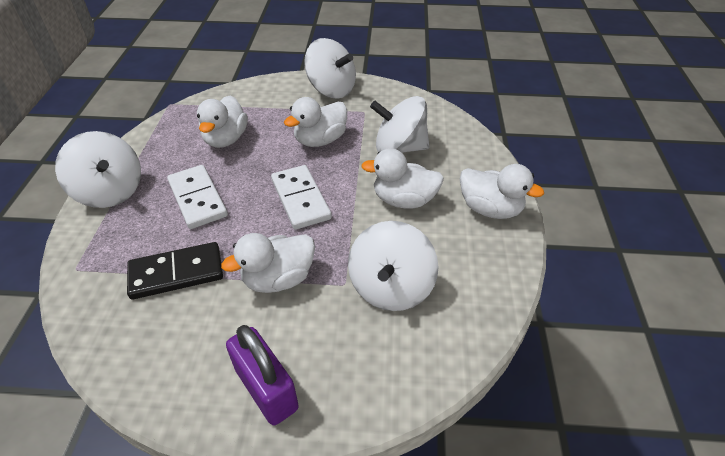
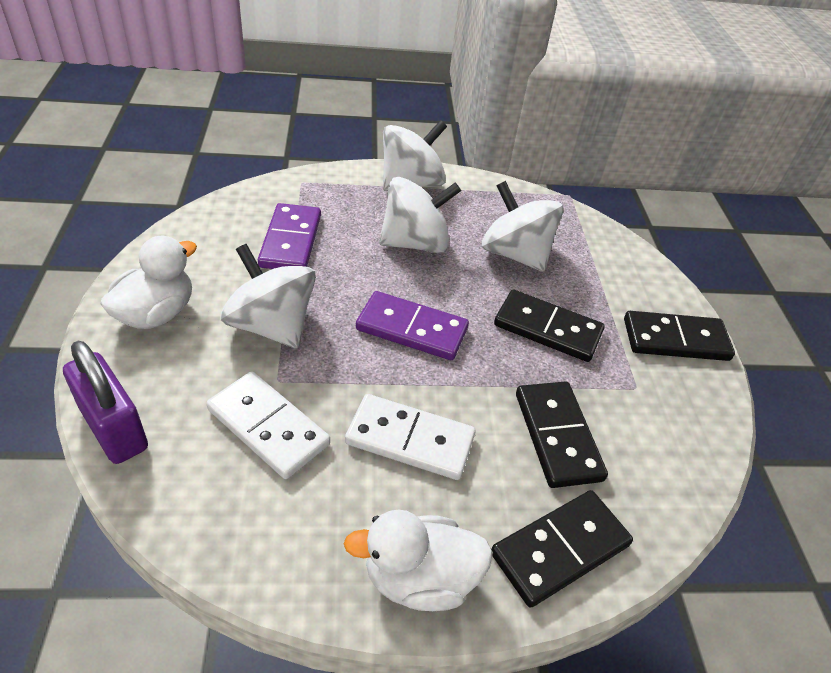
black domino: [127,242,223,300] = 1 -> [491,490,633,608] [494,289,605,362] [516,381,608,488] [624,311,735,361] = 4
purple domino: none = 0 -> [258,203,321,269] [356,291,469,360] = 2
white duck: [197,96,248,148] [221,233,315,293] [284,97,347,147] [361,148,444,208] [460,164,544,219] = 5 -> [100,236,197,329] [344,509,493,611] = 2

